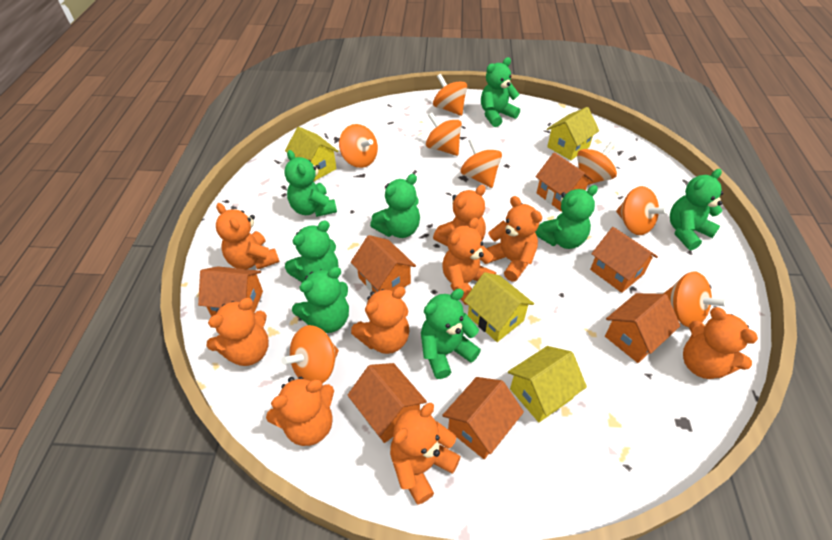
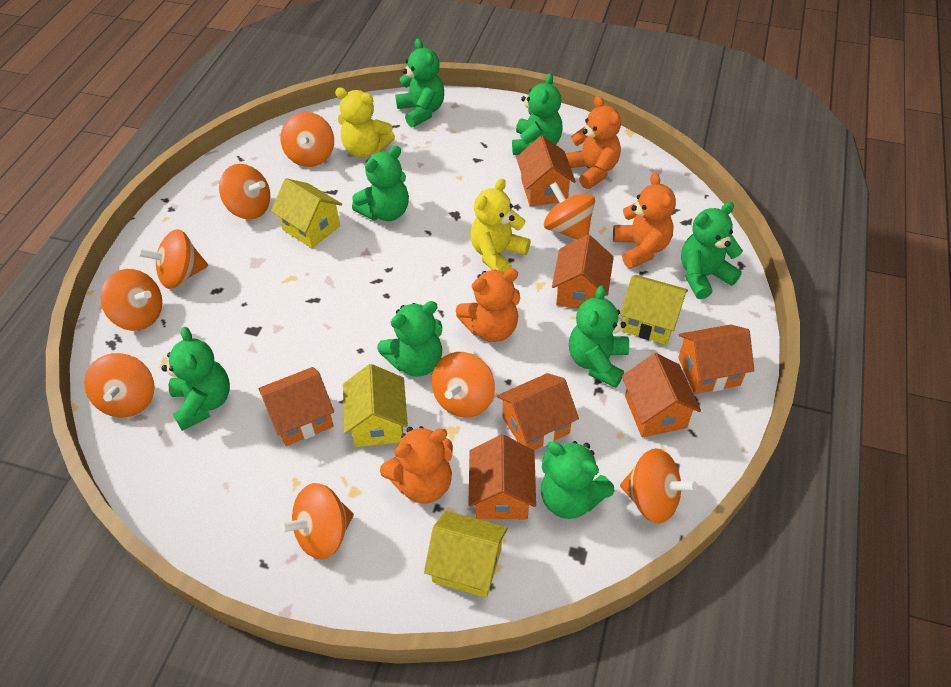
orange spinning top: [282,325,339,384] [339,124,378,168] [426,112,462,156] [433,74,467,116] [460,138,502,188] [577,141,617,185] [616,186,668,235] [663,272,728,327] = 8 -> [84,353,155,417] [100,269,162,331] [138,229,208,289] [219,164,270,220] [279,483,354,560] [281,112,334,167] [431,352,495,418] [544,182,595,240] [620,448,697,523] = 9
orange teddy bear: [207,298,269,366] [216,203,280,270] [266,377,334,446] [351,287,409,354] [390,403,461,505] [433,185,486,246] [443,218,496,305] [486,196,542,281] [683,307,758,379] = 9 -> [380,426,453,504] [456,268,520,342] [565,96,621,189] [613,172,676,269] = 4
yellow teddy bear: none = 0 -> [335,87,395,158] [470,179,531,273] = 2

